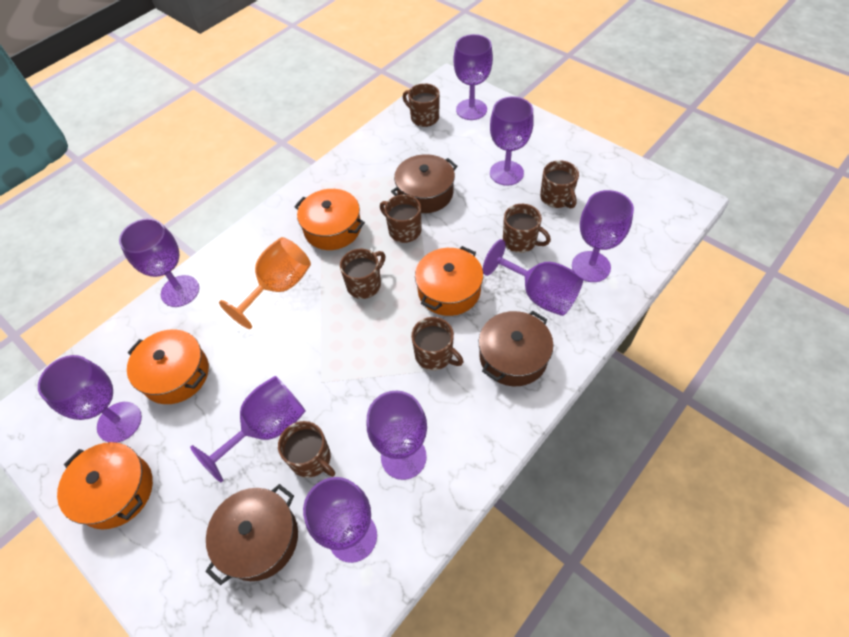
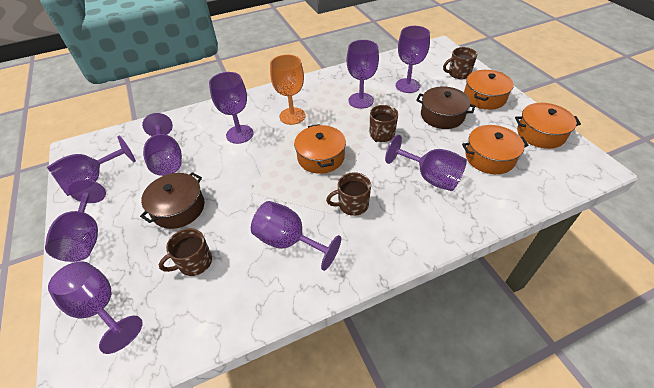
brown mug: [278,421,335,478] [340,249,385,299] [380,195,422,243] [403,83,440,127] [411,317,463,370] [503,204,551,253] [540,160,579,209] = 7 -> [159,228,212,276] [326,172,371,216] [370,105,398,142] [443,47,477,79] = 4
brown pot: [205,484,298,585] [391,154,457,213] [479,311,553,386] = 3 -> [140,172,205,229] [416,86,475,129] = 2

